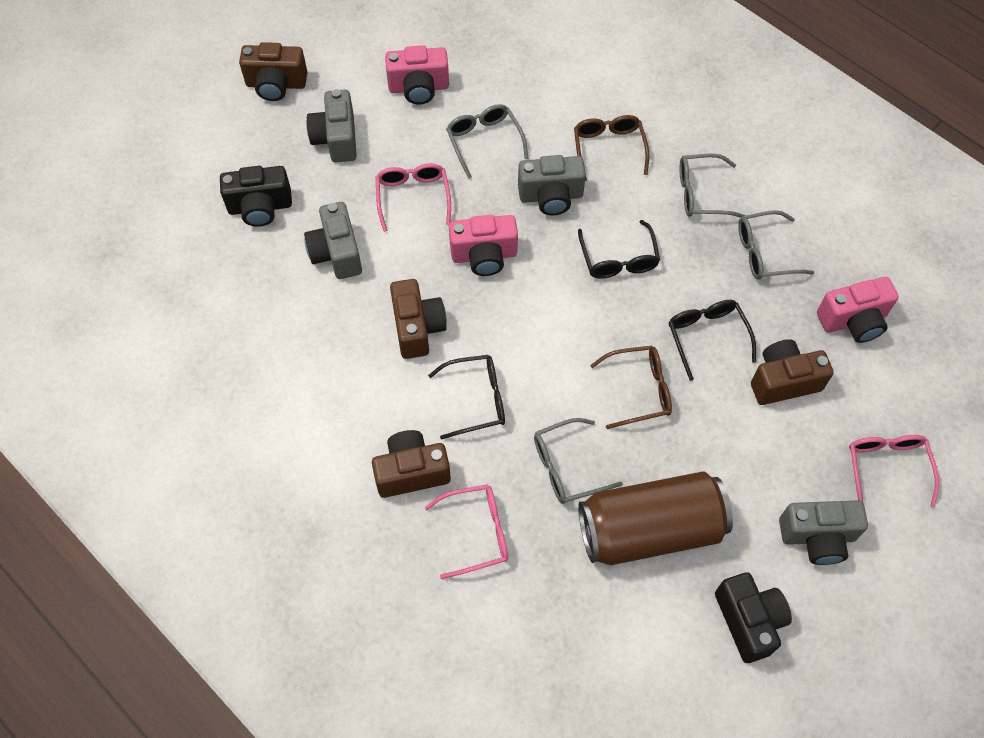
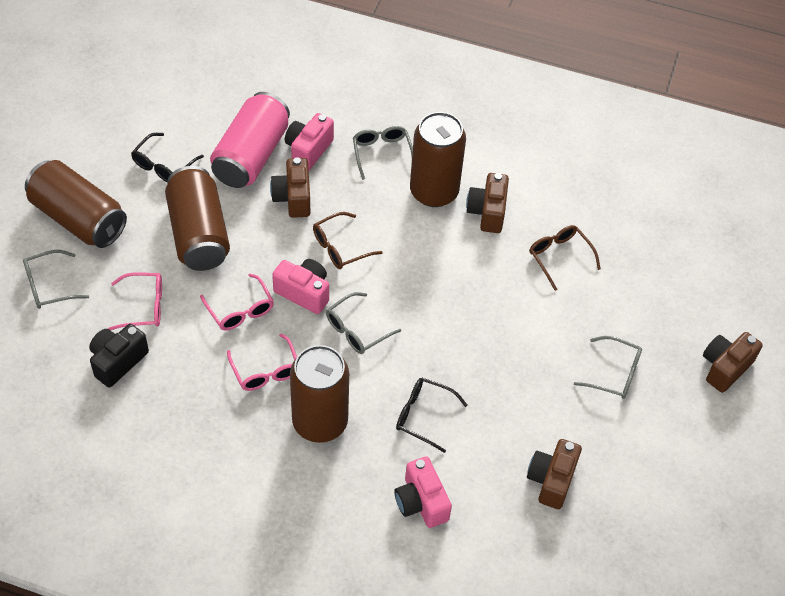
black camera: [220,166,292,227] [715,572,792,663] = 2 -> [89,324,149,388] = 1
black glasses: [428,355,505,439] [578,220,660,279] [669,300,756,381] = 3 -> [131,133,204,182] [396,378,467,453] = 2
brown can: [578,471,733,565] = 1 -> [25,160,127,248] [165,166,230,271] [290,345,349,443] [410,112,466,207] = 4
grey camera: [304,202,362,279] [306,89,357,162] [518,155,586,215] [779,500,868,565] = 4 -> none = 0
pink can: none = 0 -> [210,92,290,188] = 1

